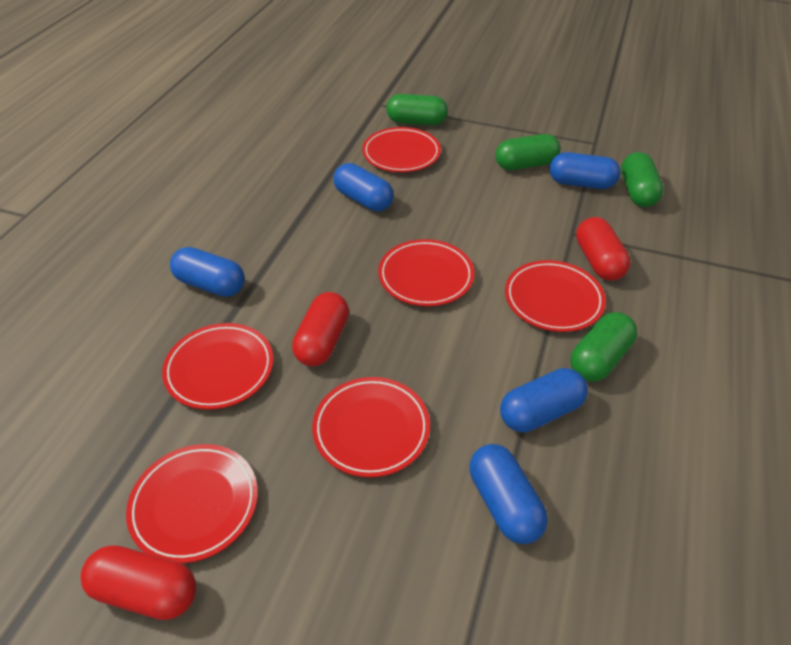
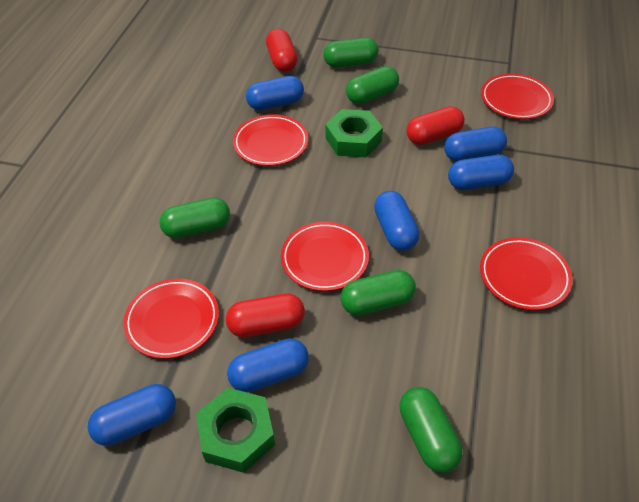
blue capsule: [170,247,245,297] [334,163,394,211] [470,444,548,544] [500,368,588,432] [549,152,620,189] = 5 -> [88,384,176,446] [227,338,309,393] [246,76,304,110] [374,191,420,251] [444,126,507,162] [448,155,514,190] = 6
green capsule: [386,94,448,125] [495,134,560,170] [570,312,637,382] [621,152,664,207] = 4 -> [159,198,230,238] [323,38,379,68] [341,270,416,316] [346,66,399,104] [399,387,463,473] = 5
green nut: none = 0 -> [196,388,275,473] [325,109,383,157] = 2
red plate: [126,444,258,564] [162,323,274,410] [312,377,430,478] [362,127,441,172] [378,239,474,306] [505,260,606,332] = 6 -> [123,278,219,359] [233,114,308,166] [281,222,369,291] [480,237,573,310] [481,74,554,119] = 5

